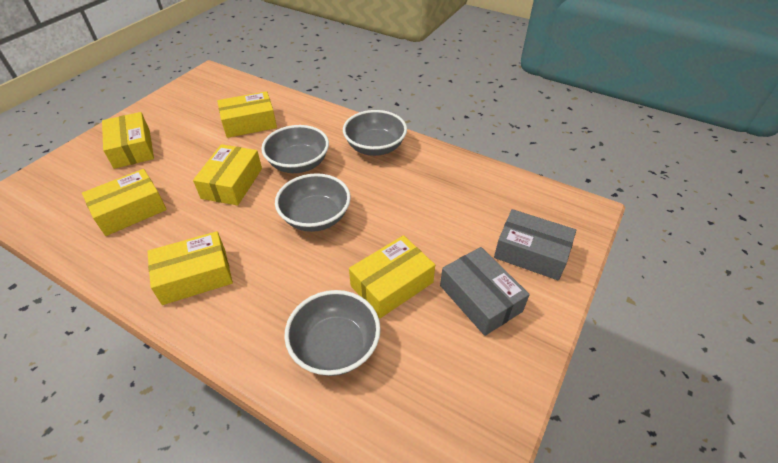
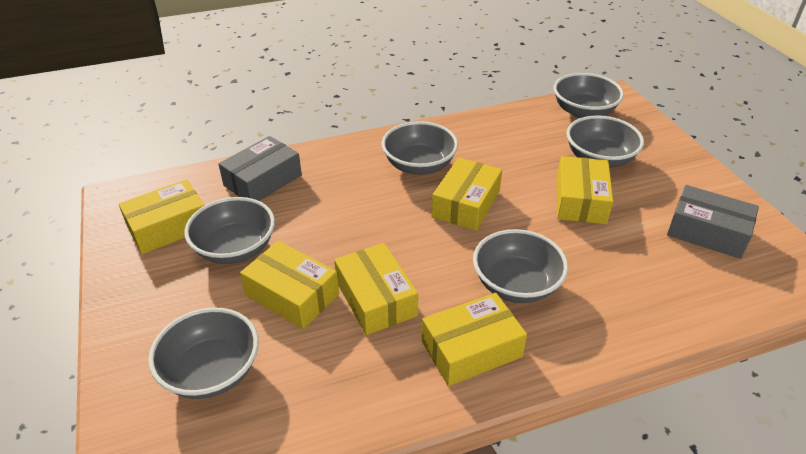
grey bowl: [261,125,329,173] [275,173,351,232] [284,290,381,376] [343,110,407,156] = 4 -> [148,308,258,399] [184,197,275,264] [382,121,458,175] [473,229,568,303] [553,73,624,118] [566,116,644,168] = 6

